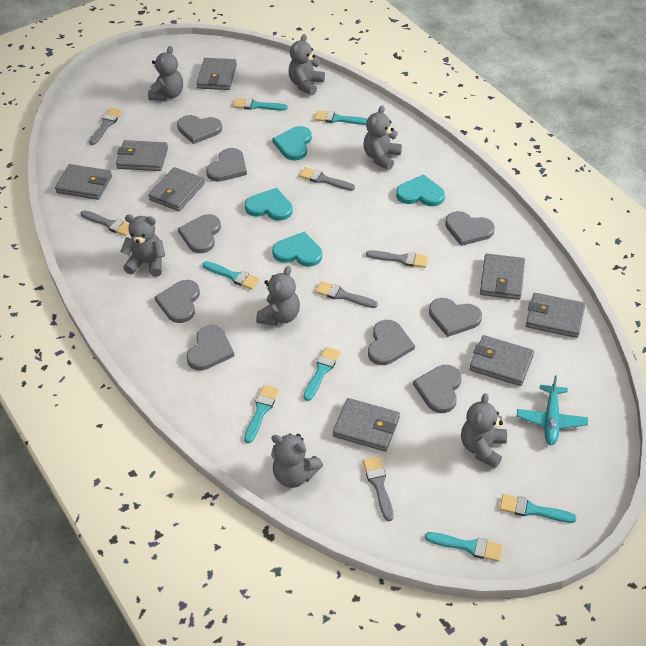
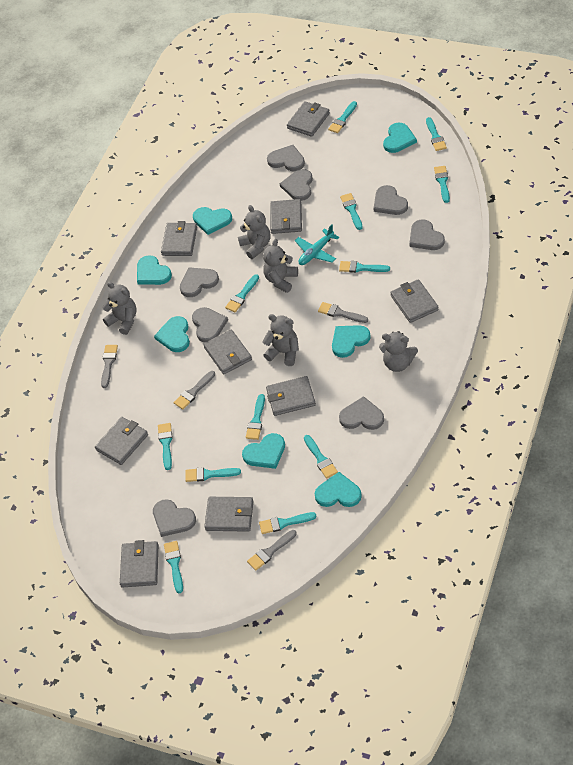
grey brush: [81,210,129,236] [89,108,122,145] [299,167,355,191] [315,281,378,308] [363,456,394,521] [366,250,429,268] = 6 -> [101,345,118,388] [174,371,215,409] [247,530,297,571] [318,302,368,323] = 4
grey heart: [155,280,200,323] [177,115,222,144] [178,214,221,253] [186,325,234,371] [206,148,247,182] [368,320,415,365] [413,365,461,413] [429,298,482,337] [445,211,495,246] = 9 -> [153,499,196,537] [180,267,219,297] [192,307,228,342] [267,145,305,171] [280,169,313,201] [339,396,384,430] [373,185,408,215] [409,219,445,250] = 8
grey teddy bear: [120,214,165,277] [148,46,183,101] [256,266,300,326] [271,433,323,488] [288,34,325,96] [364,105,402,170] [461,393,507,468] = 7 -> [102,282,137,335] [238,205,271,259] [262,314,299,366] [263,239,298,293] [379,331,418,372] = 5
grey wallet: [55,164,112,200] [116,140,168,171] [148,167,205,211] [197,58,237,90] [333,398,400,452] [470,335,534,386] [480,254,525,300] [526,293,585,338] = 8 -> [95,417,148,465] [120,540,159,588] [161,221,197,256] [203,329,252,374] [204,497,254,532] [266,376,316,416] [270,199,302,234] [287,101,330,137] [390,279,439,323] = 9
turquoise brush: [202,261,260,290] [233,98,288,111] [244,385,279,443] [303,347,340,401] [314,111,367,125] [425,532,503,562] [500,494,577,523] = 7 -> [158,423,173,470] [164,541,183,593] [186,467,241,482] [225,274,259,312] [246,394,265,440] [259,512,317,534] [304,435,338,479] [328,101,357,133] [339,261,390,273] [340,193,363,230] [426,117,447,151] [434,166,450,203] = 12
turquoise heart: [245,188,293,221] [272,126,312,160] [272,231,322,267] [396,174,445,206] = 4 -> [137,255,172,285] [154,316,190,352] [193,207,232,235] [242,433,285,469] [314,472,362,507] [332,325,371,358] [383,123,417,153] = 7

